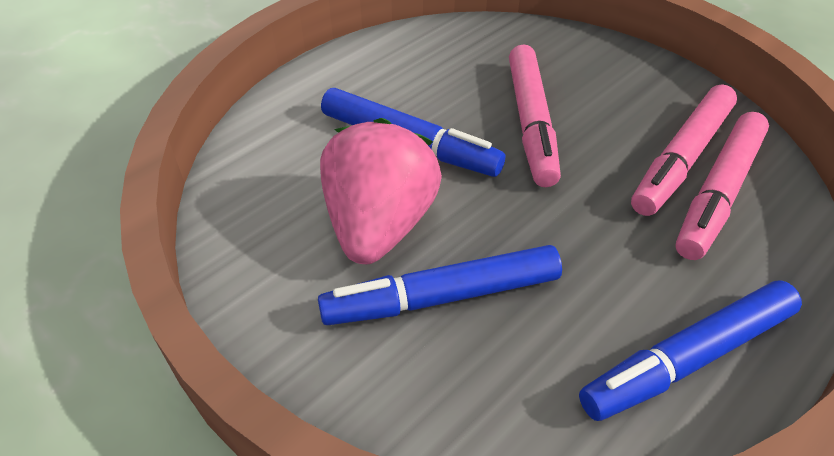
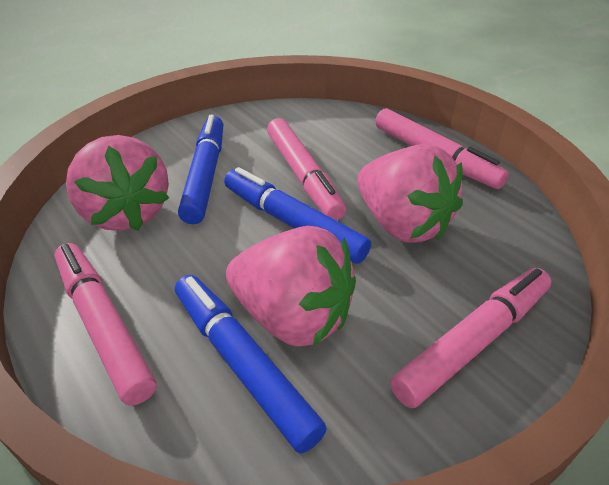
pink marker: [509,44,561,187] [631,84,737,216] [675,112,769,260] = 3 -> [54,243,156,406] [267,118,346,220] [375,108,509,189] [390,268,552,408] = 4
pink strawberry: [320,118,442,264] = 1 -> [66,135,169,231] [226,226,356,347] [357,144,463,243] = 3

